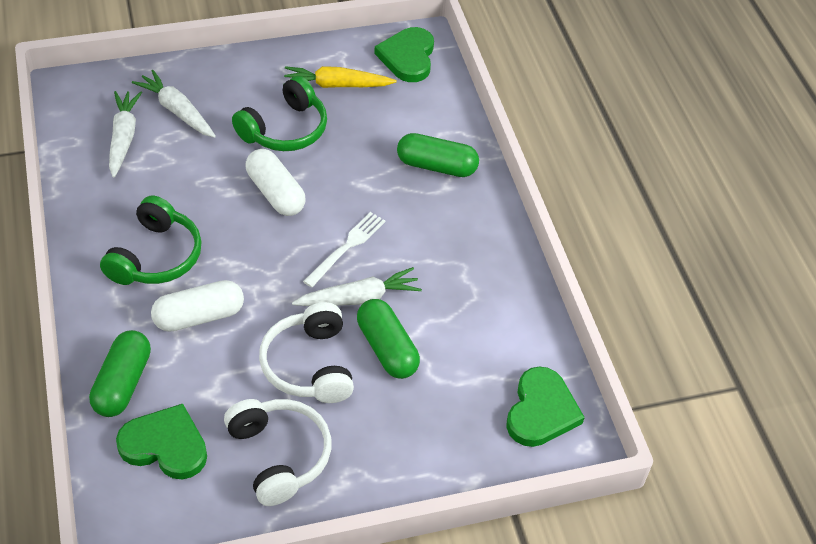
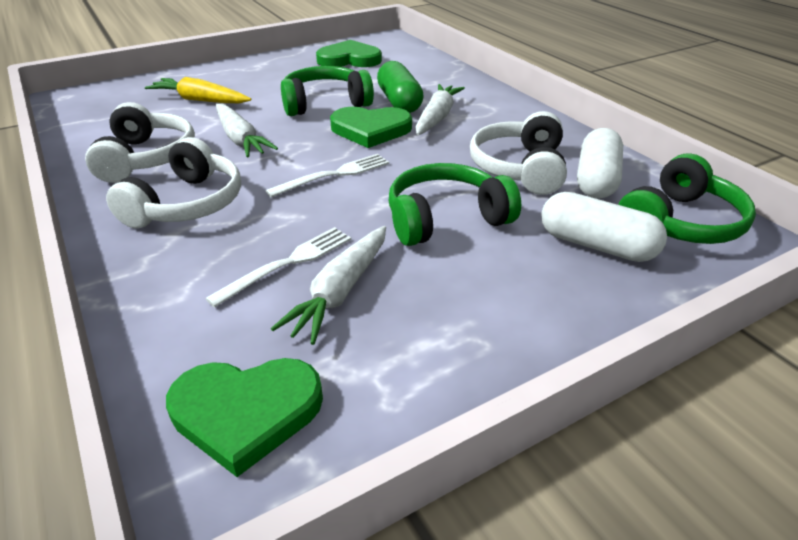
green capsule: [89,330,151,417] [357,299,420,379] [397,133,479,177] = 3 -> [377,61,424,113] = 1
green headphones: [100,196,202,285] [232,76,327,151] = 2 -> [281,66,374,116] [389,163,521,246] [618,153,756,244] = 3
white fork: [303,212,385,288] = 1 -> [205,227,351,308] [265,154,389,197] = 2
white headphones: [224,399,331,506] [259,302,354,403] = 2 -> [85,102,195,183] [106,137,241,229] [470,111,567,195] = 3

